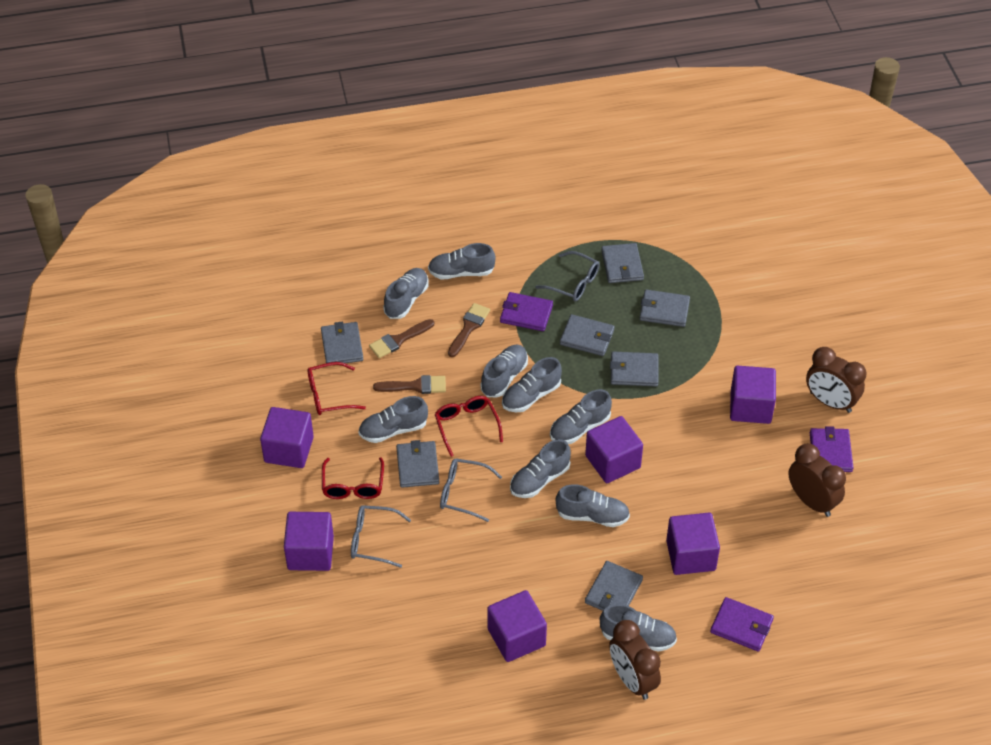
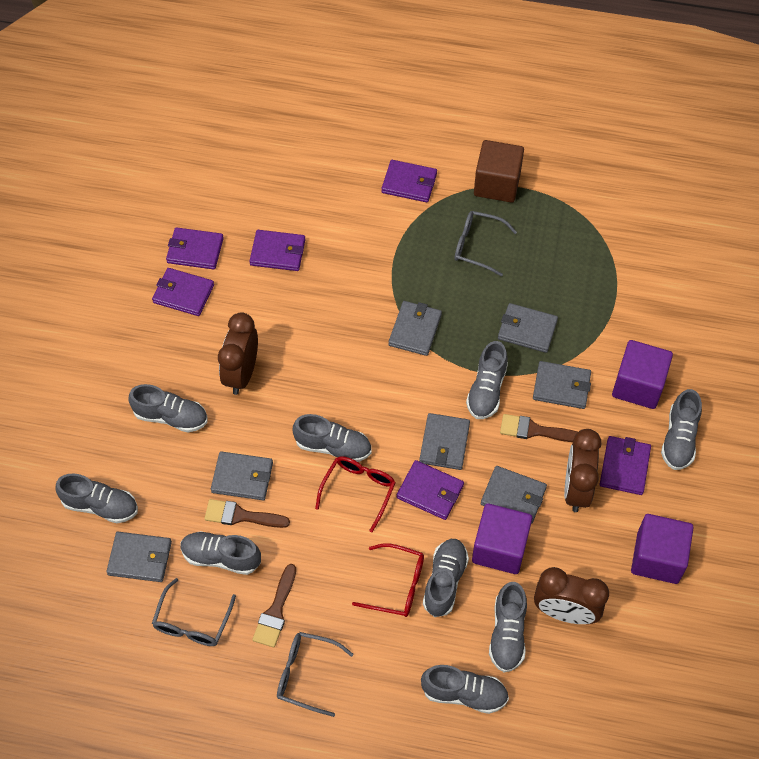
brown cube: none = 0 -> [474,140,524,203] = 1
purple cube: [260,407,314,468] [284,512,334,571] [487,590,547,662] [585,416,643,483] [666,513,720,575] [730,366,776,424] = 6 -> [472,503,532,574] [612,340,673,409] [631,514,694,584] = 3
purple wallet: [500,292,553,331] [710,597,774,652] [810,426,853,472] = 3 -> [152,268,214,316] [166,227,224,270] [249,230,305,271] [381,160,437,202] [397,460,464,520] [600,436,651,495] = 6
red glasses: [307,362,366,415] [322,457,384,499] [435,396,503,457] = 3 -> [315,456,396,532] [352,543,424,617] = 2

